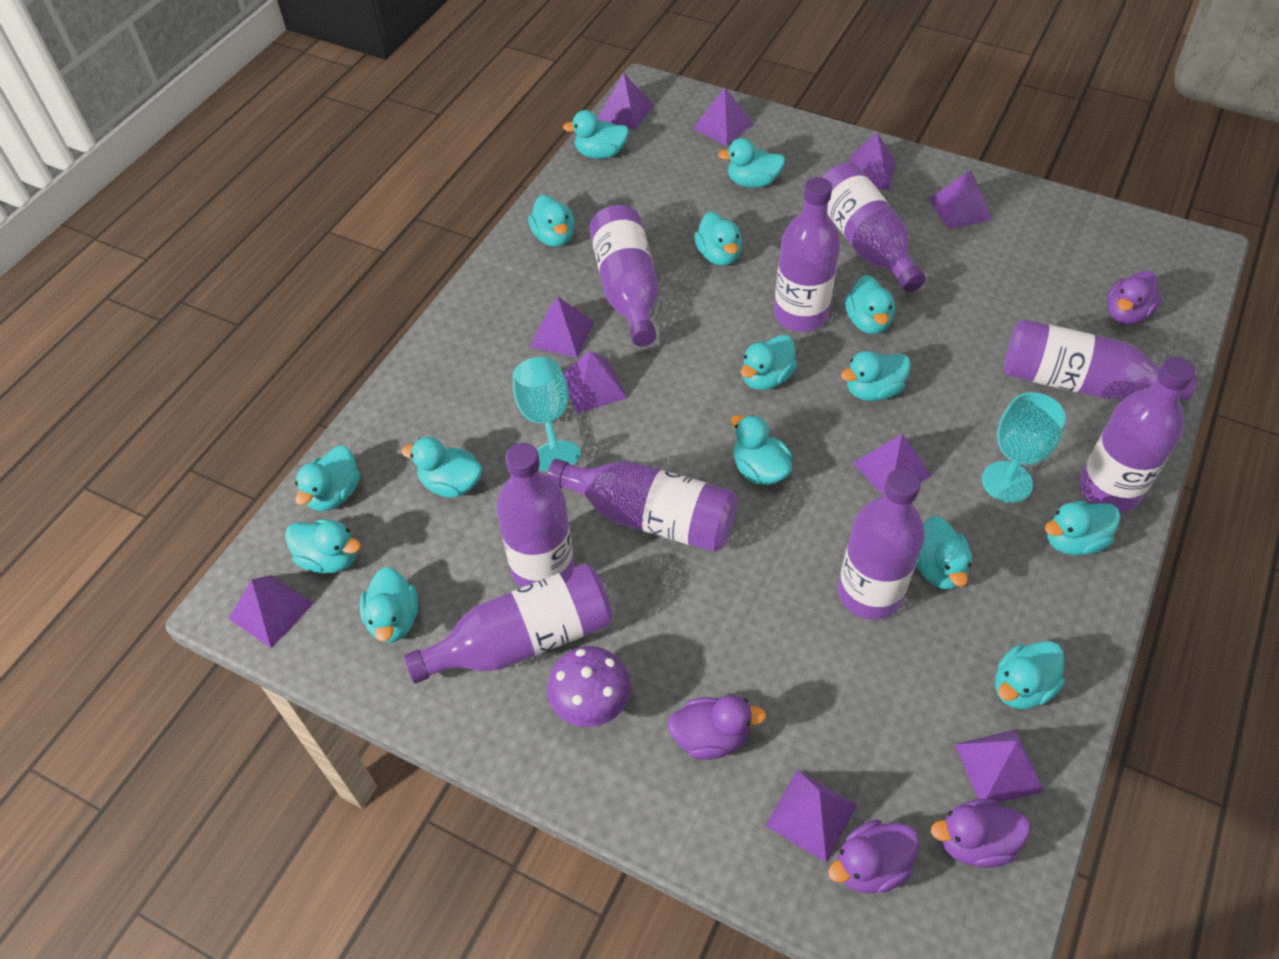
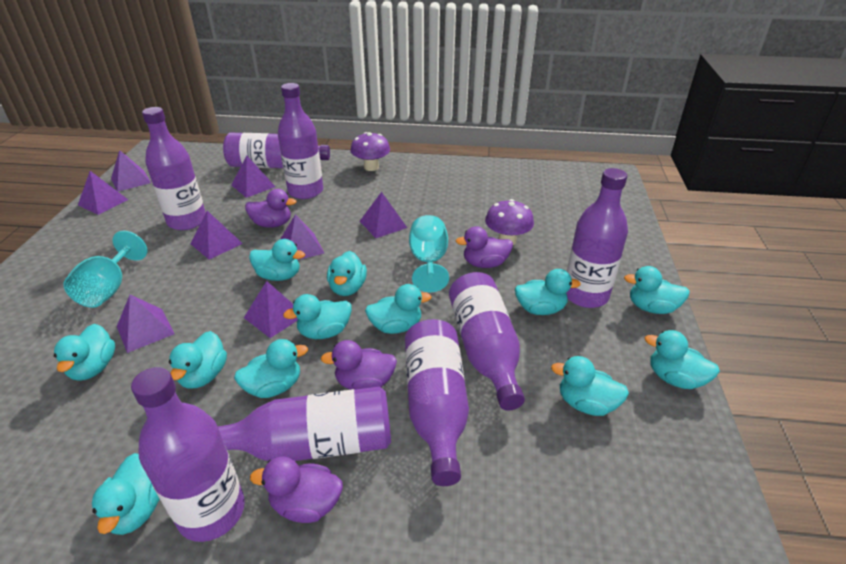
purple bottle: [404,563,613,684] [496,443,574,588] [547,459,738,552] [590,205,658,346] [774,177,840,332] [822,162,926,292] [838,468,925,620] [1003,319,1197,400] [1079,357,1195,512] = 9 -> [131,367,245,542] [142,107,206,230] [218,387,391,461] [223,133,330,168] [278,83,323,199] [405,319,469,486] [449,272,525,411] [566,168,628,308] = 8
purple mushroom: [547,646,631,727] = 1 -> [350,132,390,171] [485,199,534,245] = 2
purple pyramid: [228,575,314,648] [530,296,594,358] [563,350,627,414] [598,73,653,130] [693,87,753,146] [765,770,857,863] [849,133,896,190] [853,434,932,496] [929,170,992,229] [955,729,1044,803] = 10 -> [78,171,128,215] [111,150,151,192] [117,295,174,353] [190,211,243,260] [231,155,275,198] [244,281,298,338] [280,214,324,260] [360,192,407,238] = 8
turquoise duck: [285,519,361,573] [295,446,360,511] [360,567,418,643] [401,437,482,498] [528,195,575,247] [563,110,629,159] [694,212,742,266] [718,138,785,188] [731,415,793,485] [741,335,797,390] [841,351,911,401] [845,275,895,334] [916,516,972,589] [995,641,1065,709] [1045,501,1120,555] = 15 -> [54,324,115,380] [92,453,160,535] [169,331,227,389] [234,339,308,398] [249,239,305,281] [283,294,352,339] [327,251,367,296] [365,284,432,334] [515,269,581,315] [551,356,629,416] [624,266,690,314] [645,330,720,389] = 12

